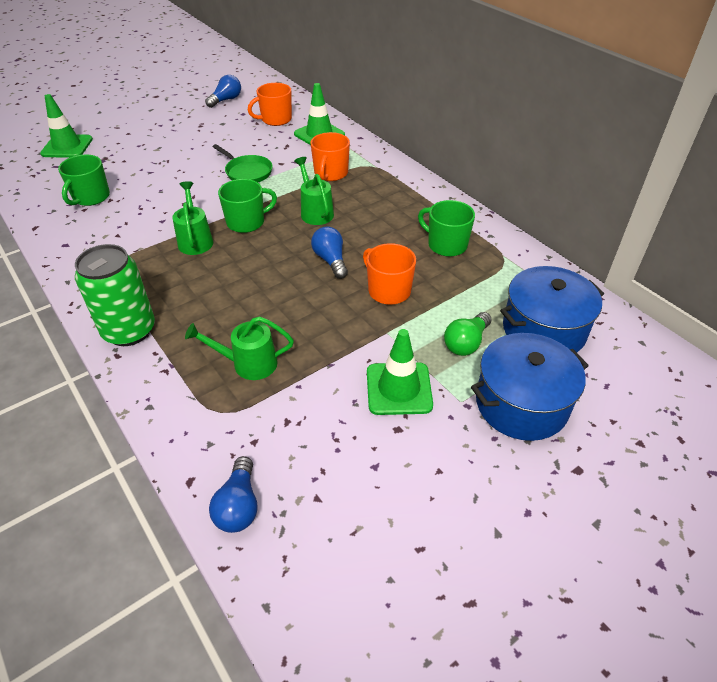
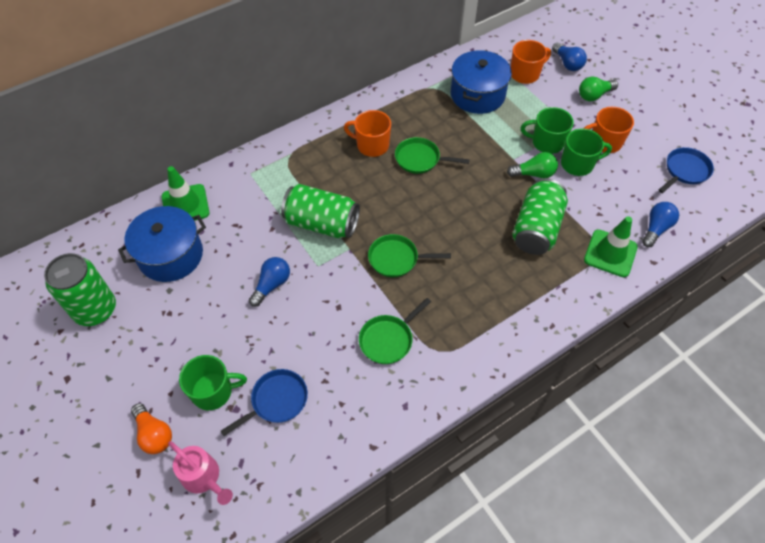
blue pan: none = 0 -> [221,369,308,436] [659,147,714,193] = 2
green can: [75,244,155,346] = 1 -> [44,253,116,326] [281,184,360,238] [512,179,568,255] = 3
green light bulb: [444,312,491,356] = 1 -> [507,152,558,178] [579,76,618,101] = 2
green pan: [213,144,273,182] = 1 -> [359,298,431,364] [368,234,451,277] [395,137,470,174] = 3
green traffic cone: [40,94,93,158] [294,83,345,145] [367,329,433,415] = 3 -> [162,166,209,221] [584,216,638,277] = 2
green watering can: [172,181,213,255] [185,316,294,380] [294,157,334,225] = 3 -> none = 0
orange light bulb: none = 0 -> [131,403,172,454] = 1
pink watering can: none = 0 -> [168,441,233,505] = 1

